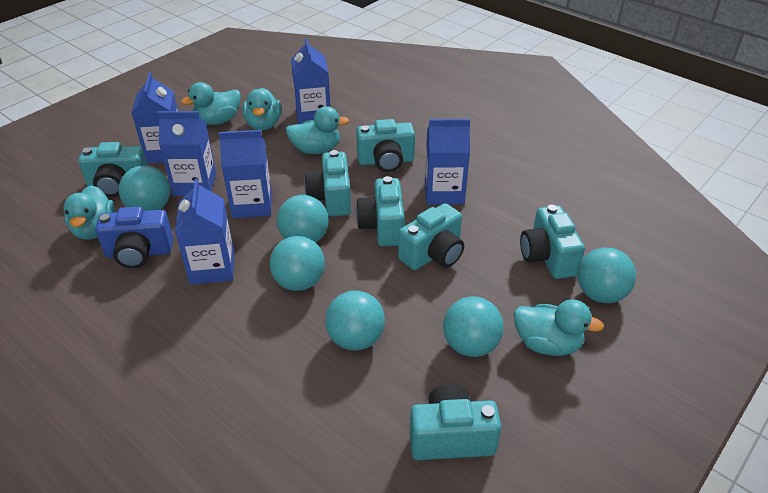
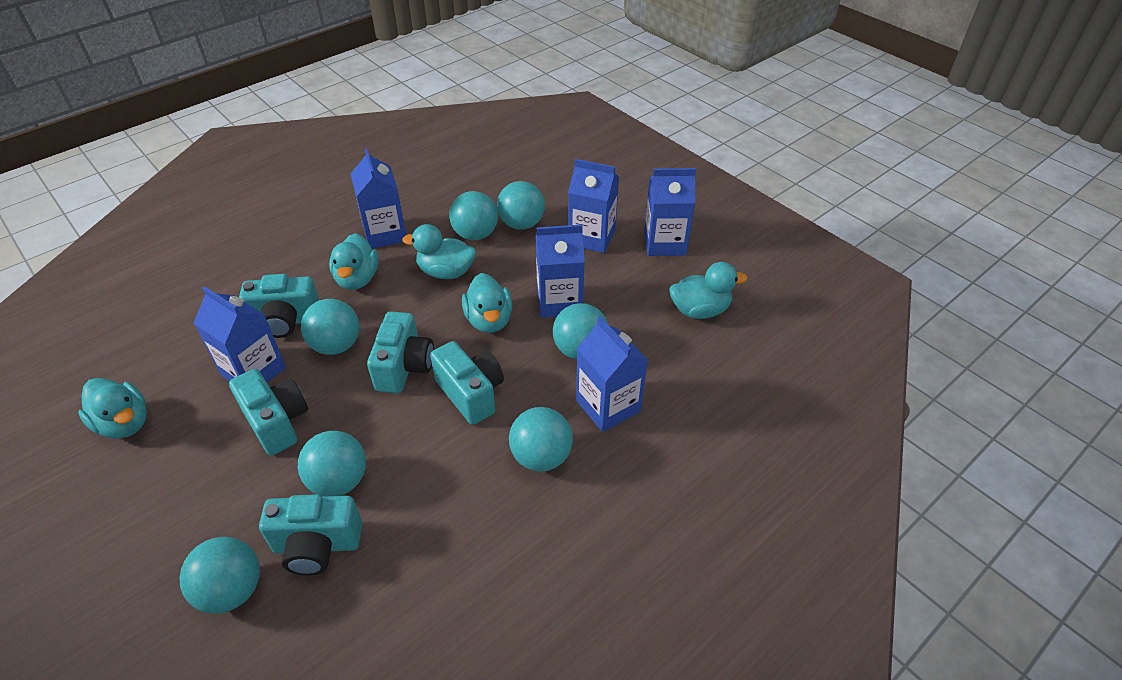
blue camera: [95,207,173,268] = 1 -> none = 0
turquoise ball: [119,166,170,211] [270,236,325,291] [277,195,329,243] [325,291,385,351] [443,297,504,357] [577,248,636,303] = 6 -> [179,537,260,614] [298,431,366,497] [301,299,360,355] [449,191,498,240] [497,181,545,230] [509,407,573,471] [553,303,608,359] = 7
turquoise camera: [78,142,148,197] [304,150,351,216] [356,119,415,172] [356,176,405,246] [398,203,464,270] [410,384,501,460] [520,205,585,279] = 7 -> [229,369,308,456] [239,274,319,338] [259,494,362,575] [367,311,434,393] [430,341,504,425] = 5

